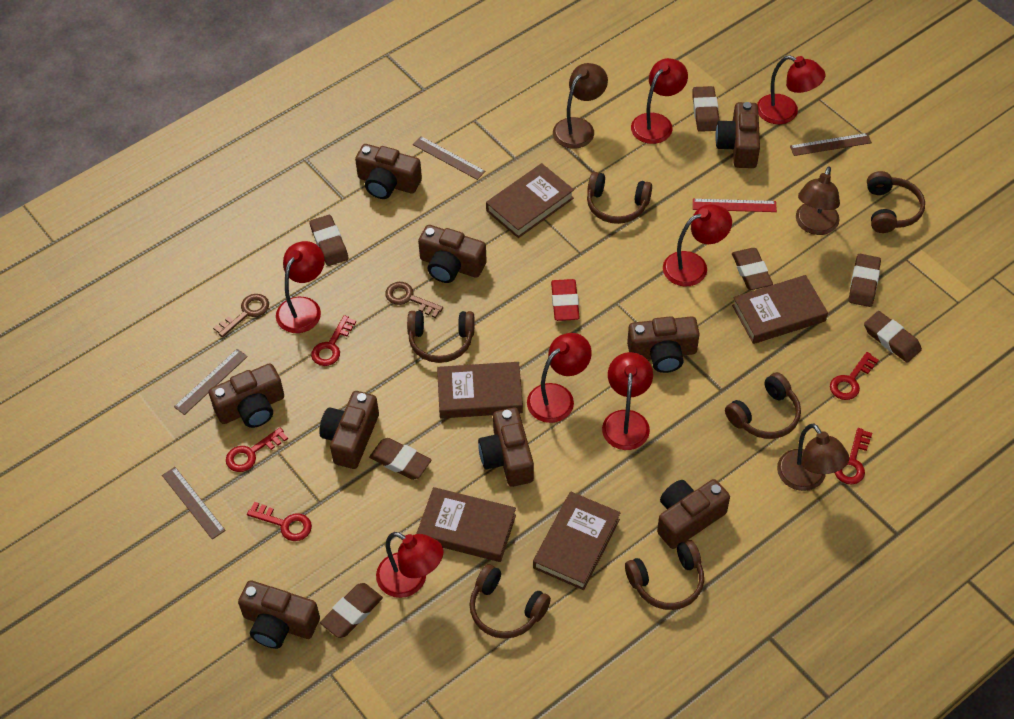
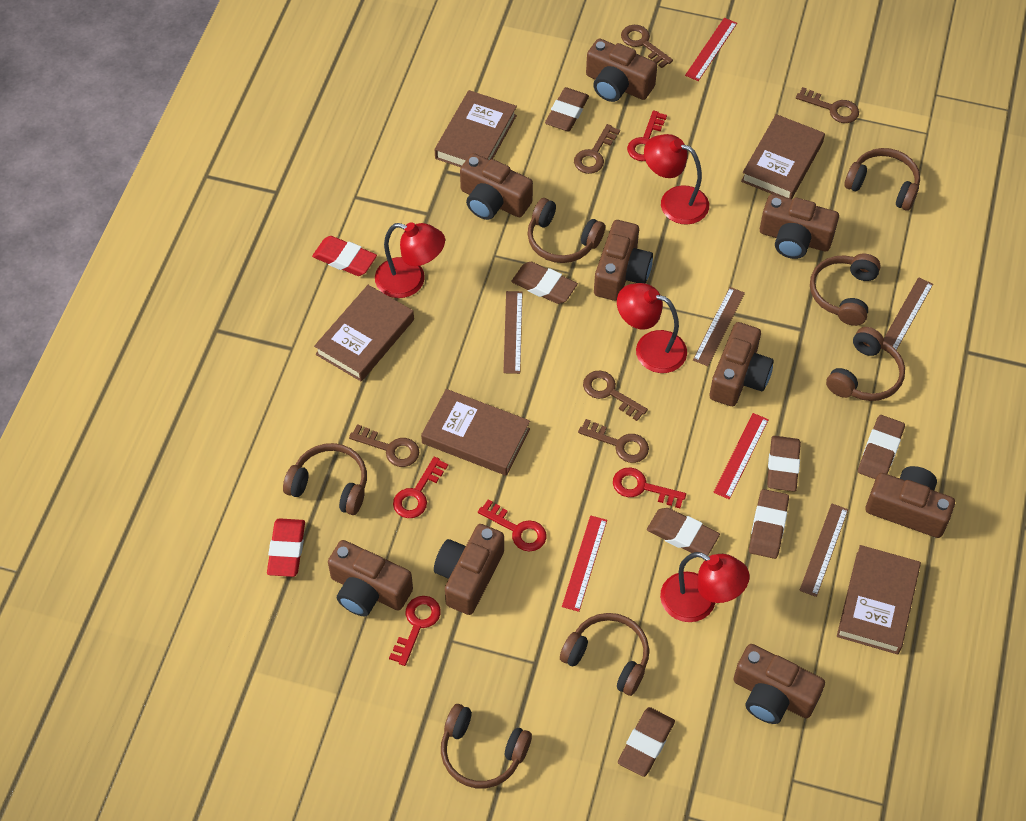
brown headphones: [407,311,474,363] [469,564,551,639] [587,172,652,224] [625,540,704,610] [725,372,801,439] [867,171,925,233] = 6 -> [283,443,367,515] [441,704,532,788] [528,198,605,263] [560,613,649,696] [810,254,881,326] [826,327,905,401] [844,148,920,211] = 7
brown key: [213,294,269,337] [385,282,443,318] = 2 -> [349,424,419,467] [574,124,620,174] [578,419,649,463] [583,370,648,421] [621,25,673,68] [796,87,859,123] = 6
brown lamp: [553,63,608,149] [777,424,849,491] [796,166,840,235] = 3 -> none = 0
red eraser: [551,279,580,321] = 1 -> [267,518,305,577] [312,236,377,276] = 2
red lamp: [276,241,324,333] [376,532,443,598] [527,333,592,423] [602,352,653,450] [631,58,688,144] [663,204,732,287] [757,55,825,124] = 7 -> [375,222,445,298] [617,283,687,373] [644,134,709,224] [660,552,750,622] = 4
red ruler: [693,199,777,212] = 1 -> [562,515,607,612] [685,18,737,81] [713,413,769,499] = 3

